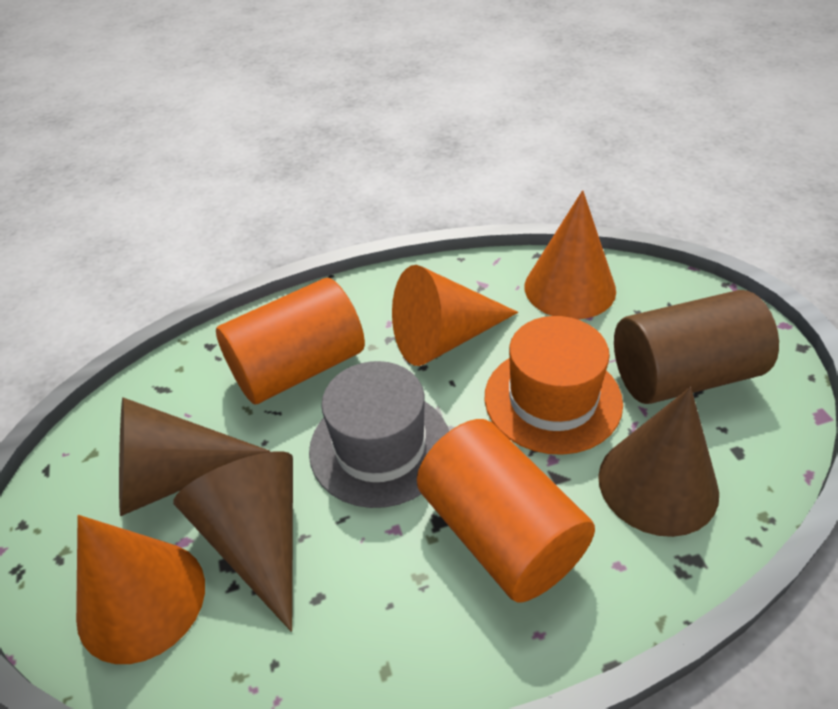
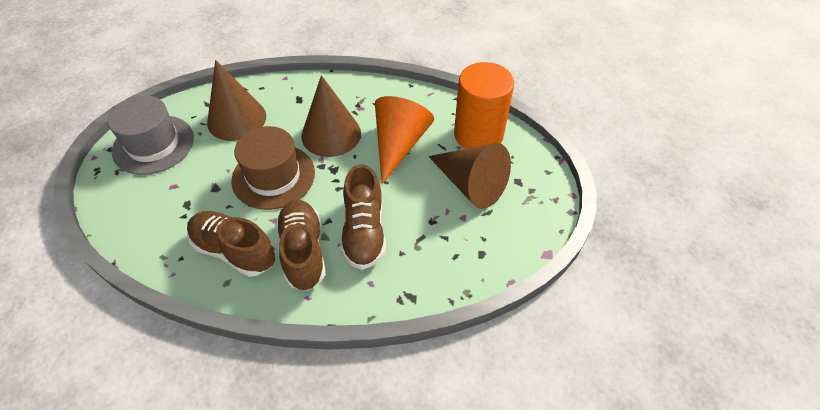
brown cylinder: [614,290,779,404] = 1 -> none = 0
brown hat: none = 0 -> [231,126,315,210] = 1
brown shoe: none = 0 -> [187,211,275,277] [276,200,326,290] [340,164,386,270] = 3
orange cone: [76,515,205,664] [392,265,518,366] [525,190,616,320] = 3 -> [375,96,434,184] = 1
orange cylinder: [216,278,365,404] [417,419,595,602] = 2 -> [454,62,514,149] = 1
orange hat: [485,316,623,455] = 1 -> none = 0

